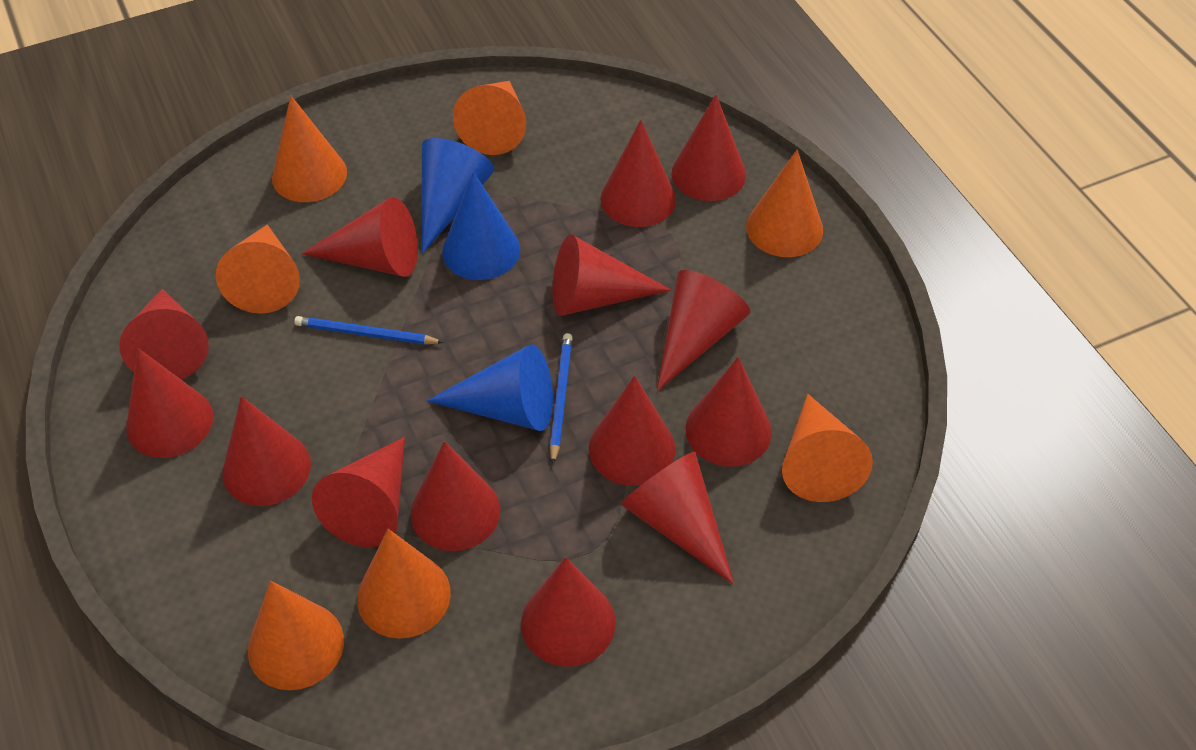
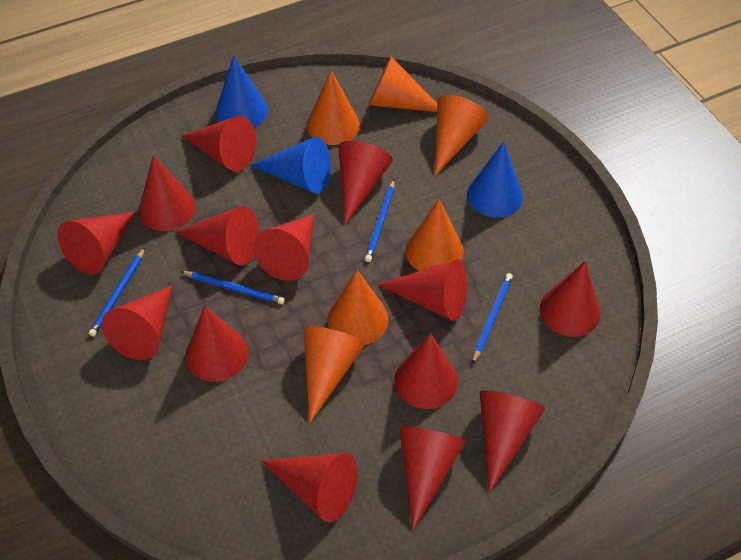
blue pencil: [294,316,444,345] [550,333,573,464] = 2 -> [89,248,145,337] [180,271,285,304] [365,180,395,262] [472,273,513,364] = 4
orange cone: [216,224,300,314] [248,581,344,690] [272,96,347,202] [357,529,451,639] [453,81,526,155] [746,150,823,257] [782,394,873,502] = 7 -> [304,326,365,423] [307,70,360,145] [327,270,389,345] [369,57,437,112] [405,199,464,271] [435,95,488,176] = 6

